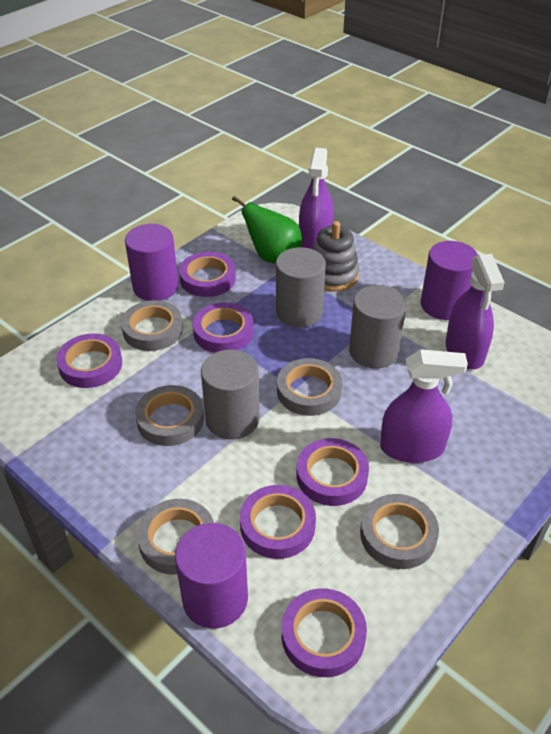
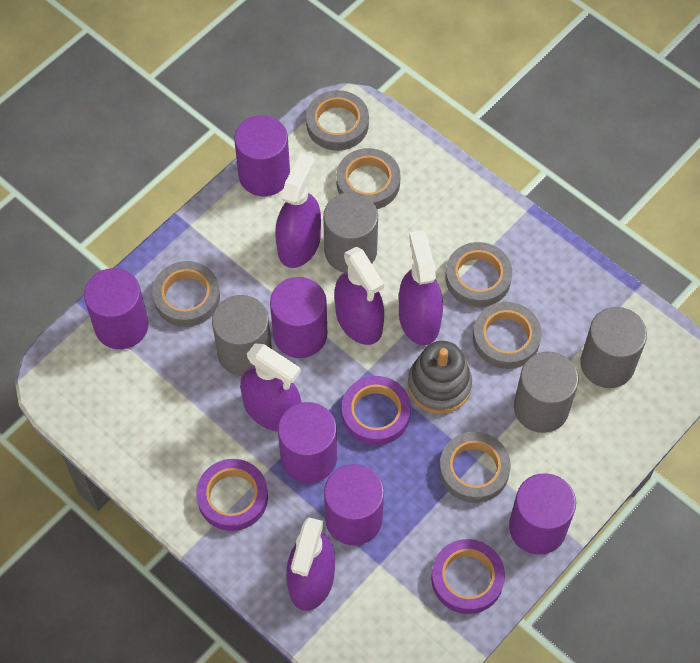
green pear: [232,196,302,264] = 1 -> none = 0
grey cylinder: [201,350,260,440] [276,247,326,327] [349,285,407,369] = 3 -> [212,295,272,376] [323,192,378,272] [514,351,579,433] [580,307,647,388] = 4
grey tape: [121,300,183,351] [135,385,204,446] [137,499,214,575] [277,358,342,416] [360,494,439,569] = 5 -> [152,261,220,327] [306,90,369,151] [336,148,401,209] [439,432,511,503] [445,242,512,307] [473,302,542,369] = 6
purple cylinder: [125,224,179,301] [175,523,248,629] [420,241,478,320] = 3 -> [84,268,149,349] [234,115,290,196] [270,277,327,358] [278,402,337,483] [324,464,384,545] [509,473,576,555] = 6
purple spray bottle: [299,148,334,249] [380,349,468,463] [445,254,505,369] = 3 -> [240,344,302,432] [275,153,321,268] [286,518,335,611] [334,246,384,345] [399,230,443,345] = 5
purple tape: [56,333,122,388] [179,252,236,297] [193,303,254,353] [240,485,316,559] [282,588,367,677] [297,438,369,506] = 6 -> [196,459,268,531] [342,376,411,445] [431,539,505,614] = 3

